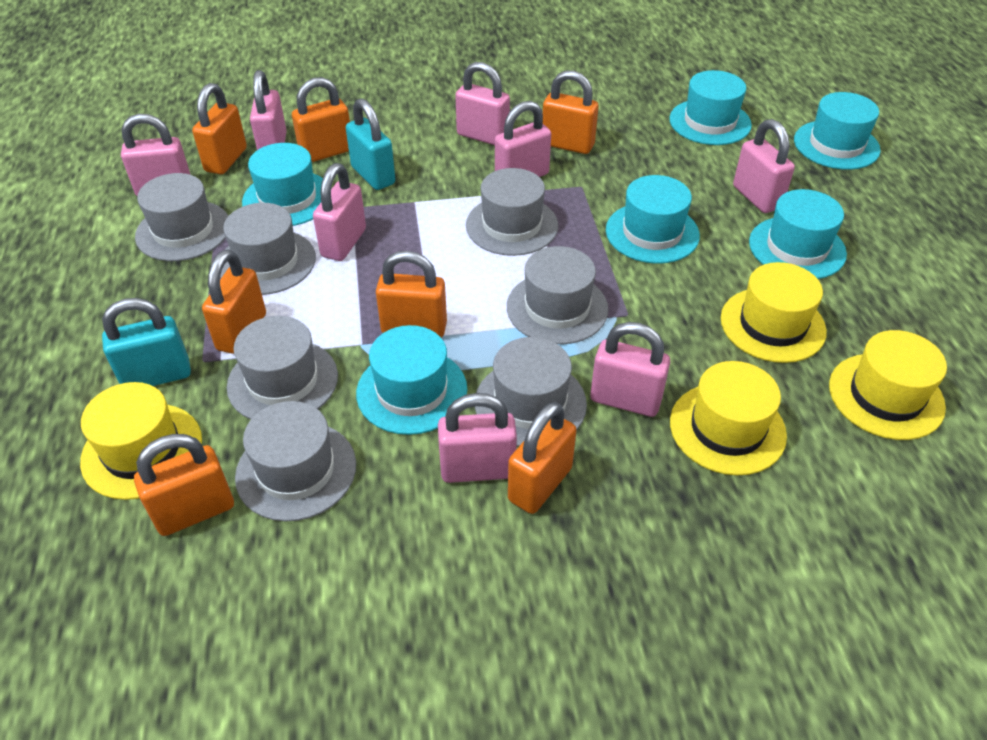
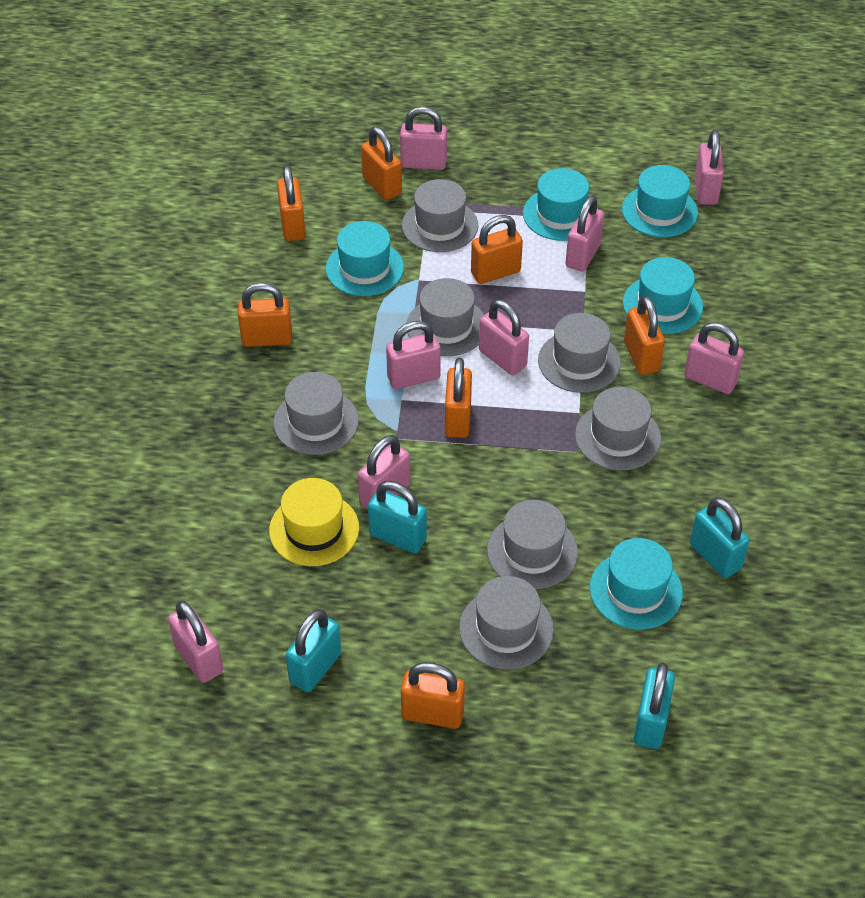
turquoise hat: [242,143,332,226] [356,325,467,435] [606,175,700,264] [669,70,752,145] [749,189,847,279] [794,92,881,170] = 6 -> [326,221,404,296] [523,168,598,241] [590,538,683,630] [622,165,698,237] [623,257,703,334] = 5
turquoise padlock: [102,298,191,386] [346,98,395,190] = 2 -> [286,609,341,692] [368,481,427,553] [634,662,675,749] [690,497,750,578] = 4
yellow hat: [80,382,202,500] [670,361,787,475] [721,262,827,363] [829,330,947,440] = 4 -> [269,478,359,566] = 1

